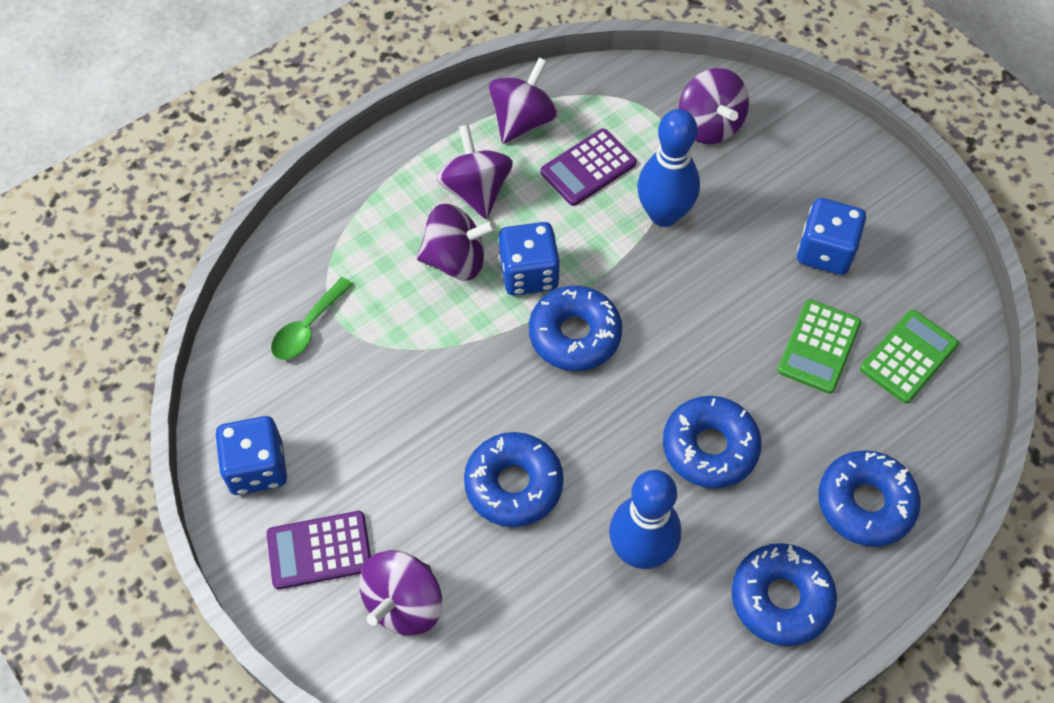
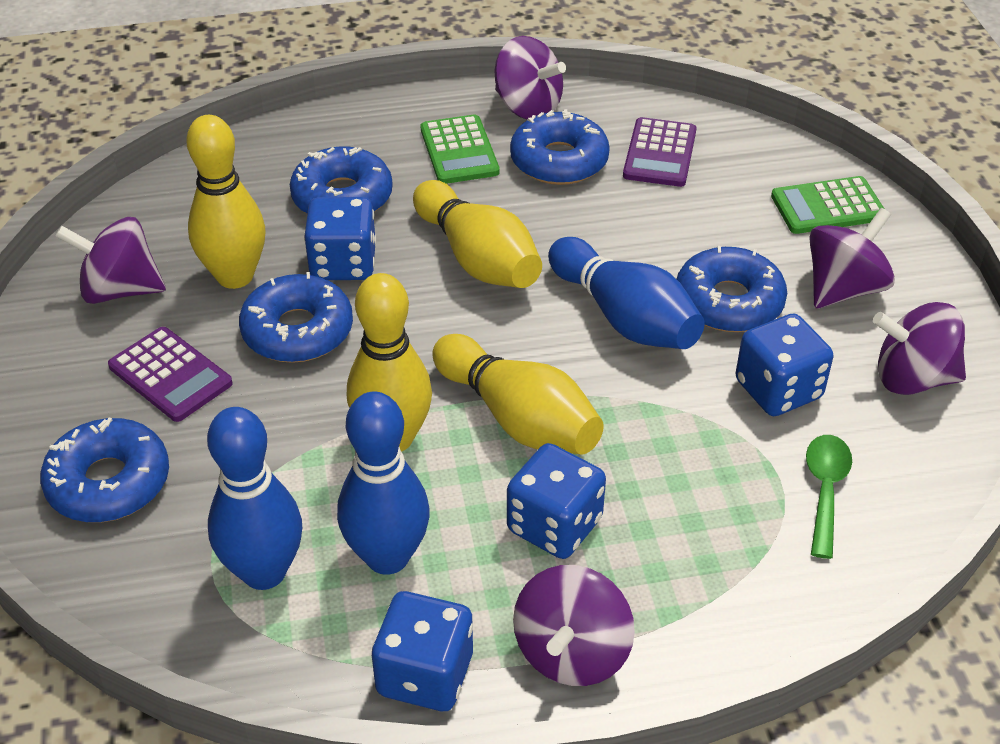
blue bowling pin: [609,470,681,569] [637,109,700,227] = 2 -> [207,407,302,590] [337,391,430,575] [548,237,705,349] = 3
blue dice: [215,416,287,495] [499,222,560,296] [797,198,866,275] = 3 -> [304,197,376,280] [372,591,473,711] [507,443,606,559] [736,314,833,416] = 4
yellow bowling pin: none = 0 -> [187,115,265,289] [347,273,432,452] [413,180,542,288] [432,334,604,454] = 4

